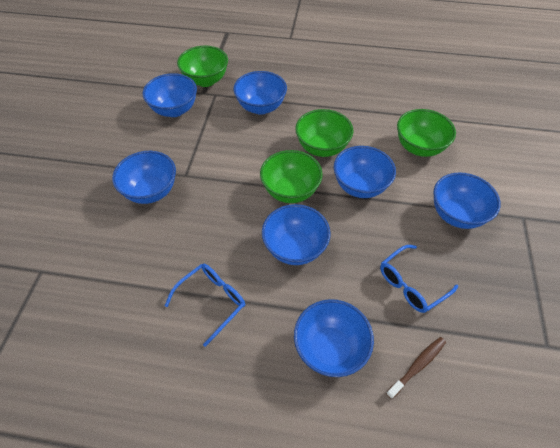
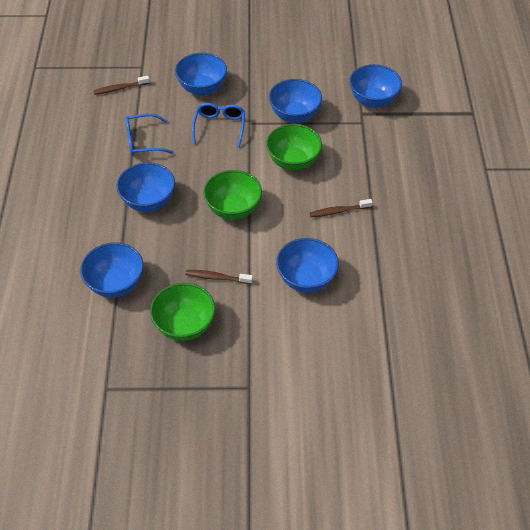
blue bowl: [112,151,176,204] [142,73,197,117] [233,71,287,115] [262,204,331,265] [294,299,374,377] [334,146,396,198] [433,173,501,229] = 7 -> [80,242,144,298] [116,162,175,212] [175,53,227,95] [269,79,322,123] [276,238,339,293] [349,64,402,108] = 6
brown toothbrush: [386,337,446,399] = 1 -> [93,76,150,95] [185,270,253,284] [310,199,373,217] = 3
green bowl: [177,46,228,87] [260,150,323,203] [295,109,354,157] [397,109,456,157] = 4 -> [150,283,215,341] [203,170,262,220] [266,124,322,171] = 3

